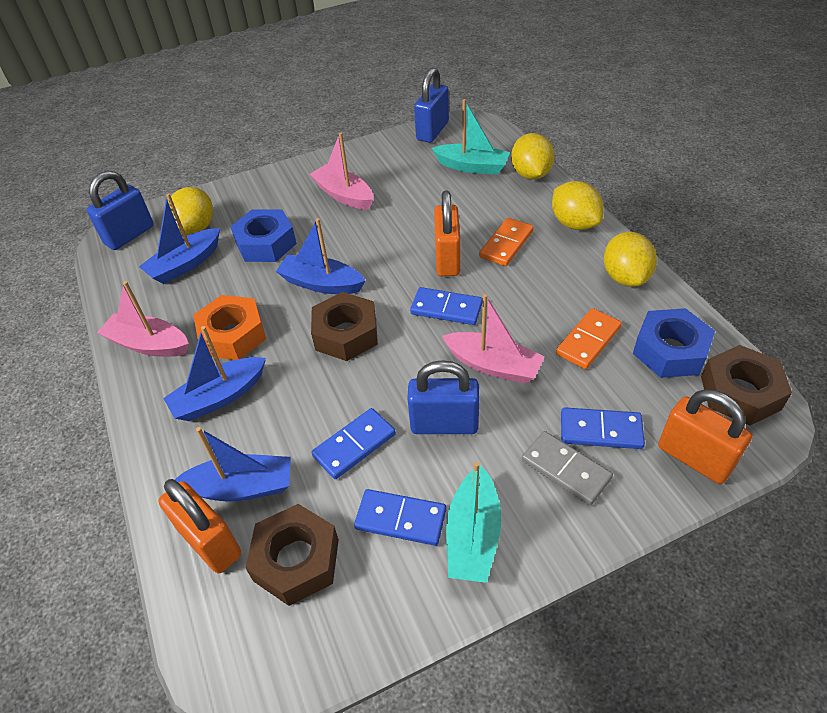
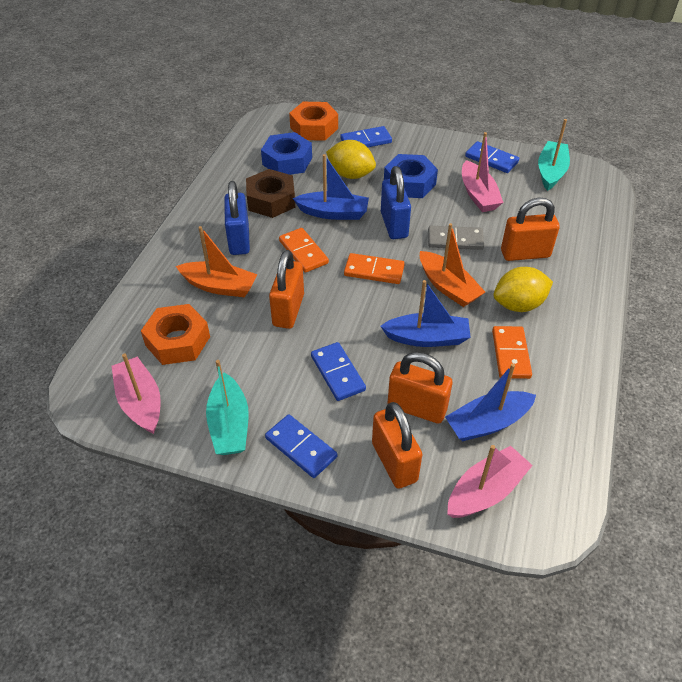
blue boat: [139,193,220,284] [163,326,266,421] [175,427,291,501] [276,218,366,294] = 4 -> [293,154,369,220] [380,280,471,347] [445,363,536,442] = 3
blue padlock: [86,171,154,250] [407,360,479,434] [414,67,449,143] = 3 -> [224,181,250,255] [381,166,411,239] = 2
brown nut: [246,504,339,606] [311,292,378,361] [701,345,792,426] = 3 -> [246,169,295,218] = 1
orange boat: none = 0 -> [176,226,258,297] [420,223,485,307] = 2
orange domino: [479,218,534,266] [556,308,622,369] = 2 -> [279,228,329,273] [344,253,405,284] [492,326,532,379] = 3
orange nut: [193,295,266,360] = 1 -> [141,304,210,365] [289,102,338,141] = 2
orange padlock: [158,479,241,573] [434,190,460,276] [658,389,752,484] = 3 -> [269,250,304,329] [372,402,422,489] [387,352,453,424] [501,198,560,261] = 4
yellow lemon: [168,187,213,235] [511,133,554,180] [552,181,604,230] [604,232,657,287] = 4 -> [326,140,376,179] [493,267,553,312] = 2

